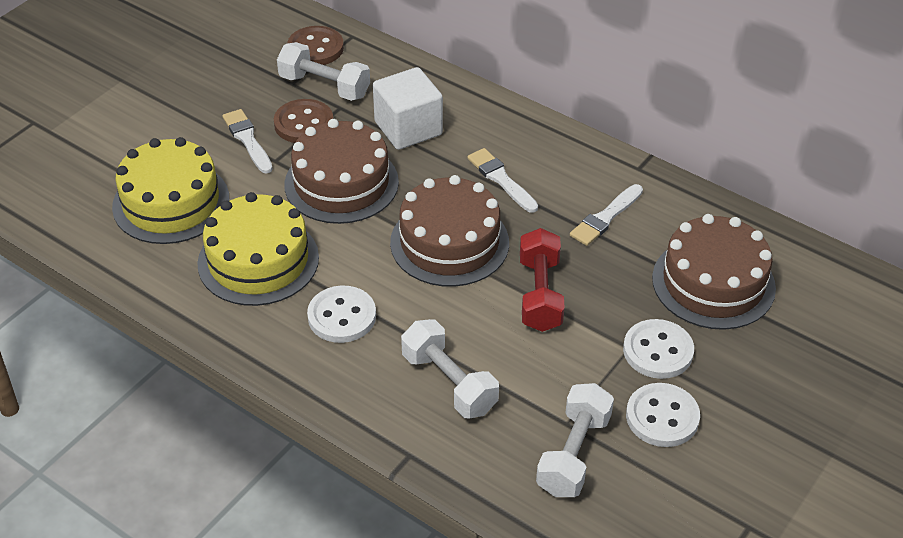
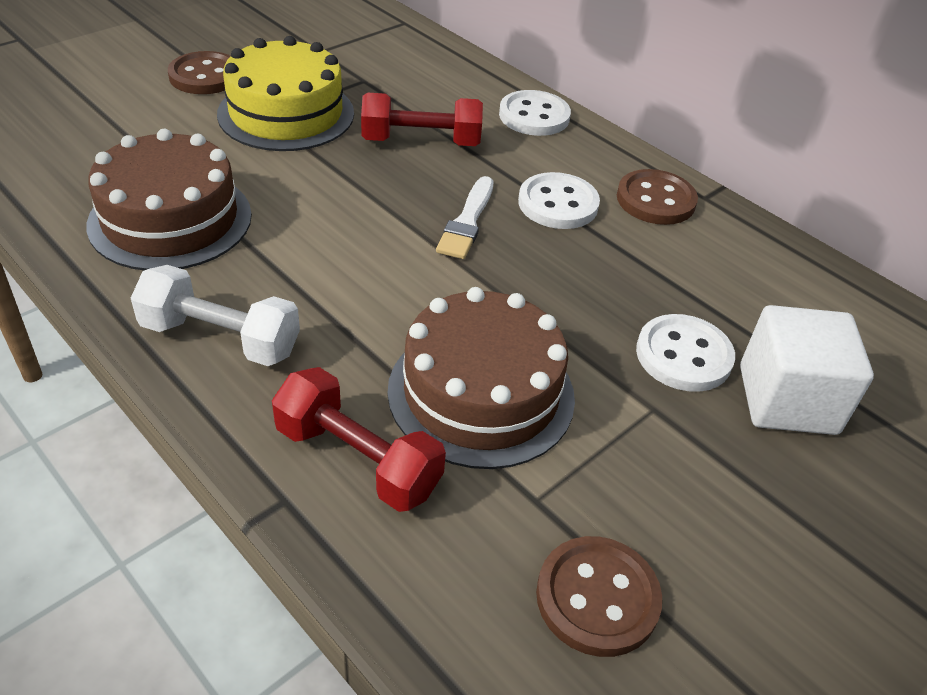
brown button: [274,99,333,143] [287,26,344,65] = 2 -> [168,51,230,94] [536,536,662,657] [617,169,698,225] = 3
brown cake: [284,119,399,224] [390,175,509,287] [652,214,776,330] = 3 -> [87,129,252,270] [387,287,575,469] = 2
red dumbbell: [520,228,565,332] = 1 -> [272,367,446,512] [361,93,483,146] = 2
white brush: [222,109,273,173] [467,148,538,213] [570,184,643,246] = 3 -> [436,176,493,259] = 1
white dumbbell: [277,42,370,101] [401,319,499,418] [536,383,614,497] = 3 -> [131,265,300,366] = 1
yellow cake: [112,137,229,244] [197,192,319,306] = 2 -> [217,36,354,151] = 1

